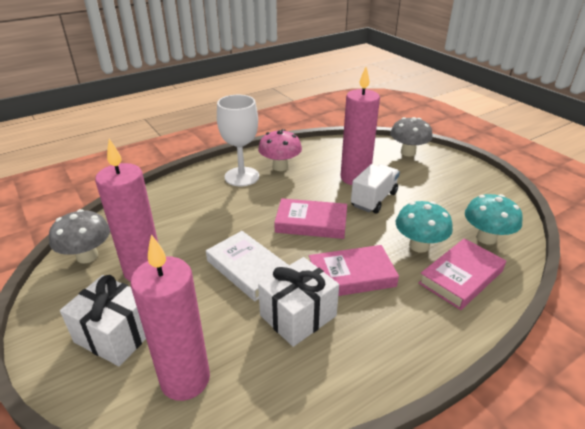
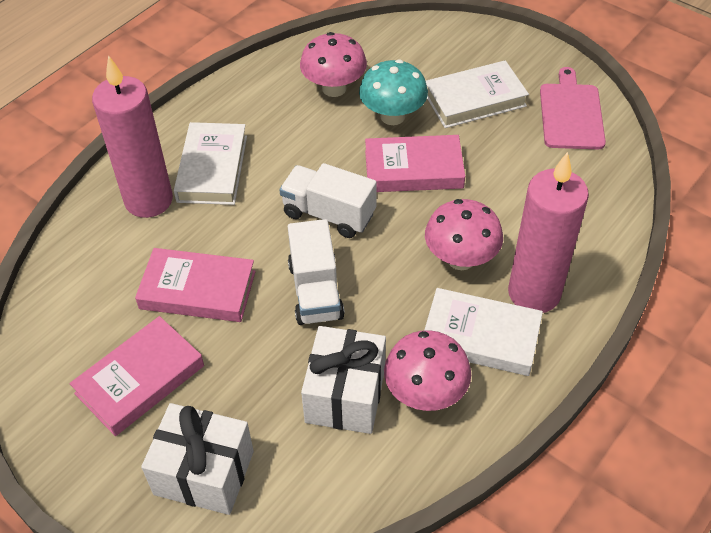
grey mushroom: [49,209,110,263] [390,117,433,156] = 2 -> none = 0
pink candle: [95,139,158,282] [130,234,210,401] [341,67,380,185] = 3 -> [92,55,173,218] [508,152,589,313] = 2
pink cutting board: none = 0 -> [540,67,606,149] = 1
pink mushroom: [258,129,302,171] = 1 -> [300,32,367,97] [384,330,471,411] [425,199,503,270] = 3
turquoise mushroom: [396,201,453,253] [465,194,523,245] = 2 -> [359,60,428,125] = 1
white book: [206,231,289,301] = 1 -> [174,122,247,205] [424,288,543,376] [426,60,529,128] = 3
white goblet: [217,95,259,186] = 1 -> none = 0
white truck: [351,164,400,213] = 1 -> [279,163,377,238] [288,219,345,325] = 2

